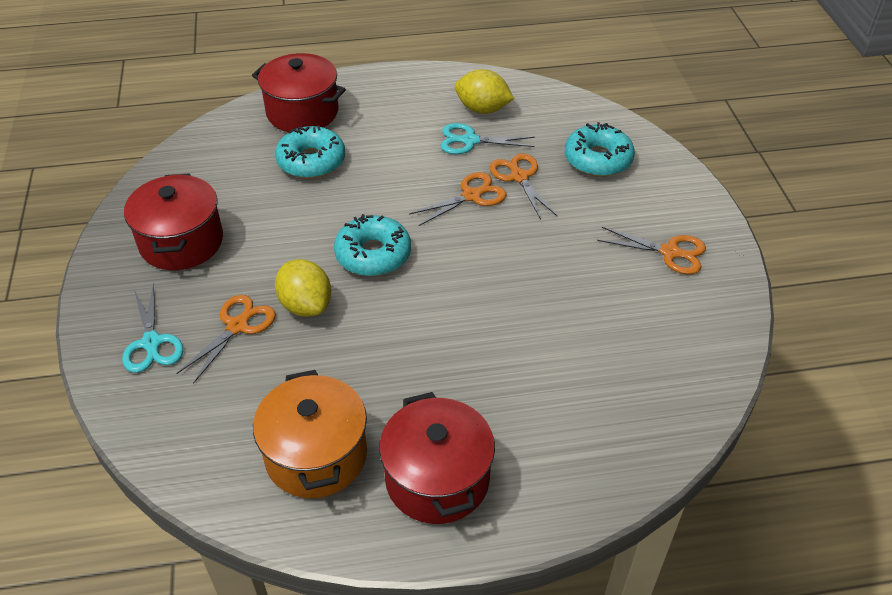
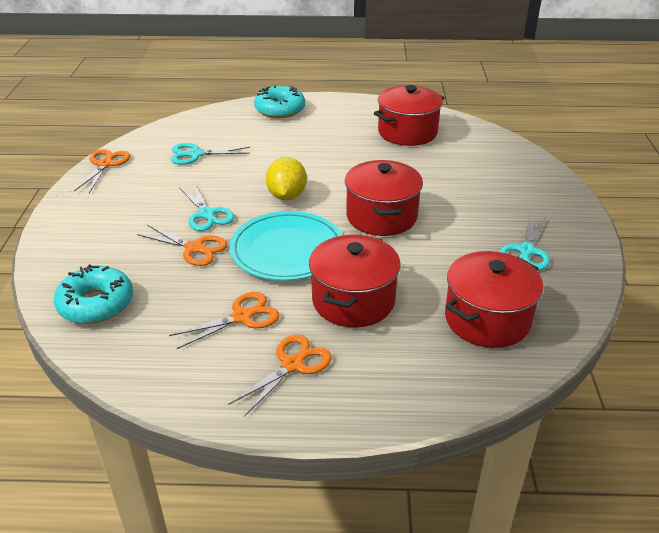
orange pot: [253,370,367,498] = 1 -> none = 0
red pot: [124,173,223,270] [252,53,346,132] [379,392,495,524] = 3 -> [309,234,401,327] [345,160,423,236] [374,85,444,146] [445,251,543,348] = 4
turquoise donut: [275,125,345,179] [334,214,411,276] [565,122,635,177] = 3 -> [54,264,133,324] [254,85,305,118] = 2
turquoise plate: none = 0 -> [229,211,342,281] = 1
turquoise scissors: [122,283,183,373] [441,123,535,154] = 2 -> [171,143,250,165] [179,182,234,231] [500,216,550,270] = 3
yellow lemon: [275,259,331,317] [455,69,514,114] = 2 -> [266,157,307,201] = 1

